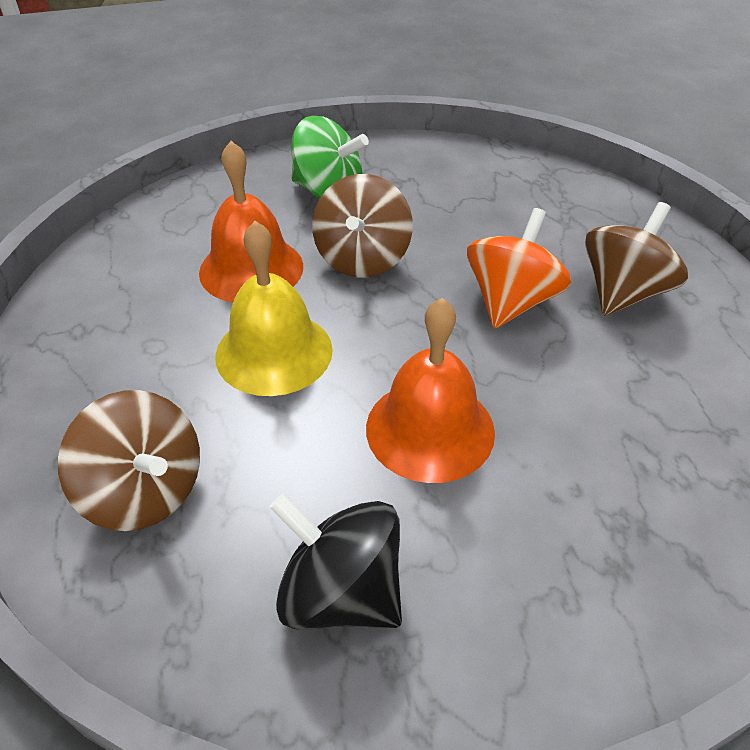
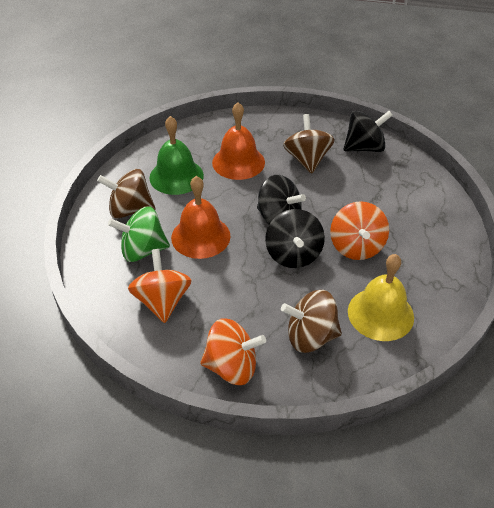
black spinning top: [270,493,402,630] = 1 -> [257,175,306,225] [265,209,325,268] [344,111,393,152] = 3
green bell: none = 0 -> [149,116,204,195] = 1
orange spinning top: [467,208,571,328] = 1 -> [128,249,192,323] [200,318,266,385] [330,201,389,260] = 3

